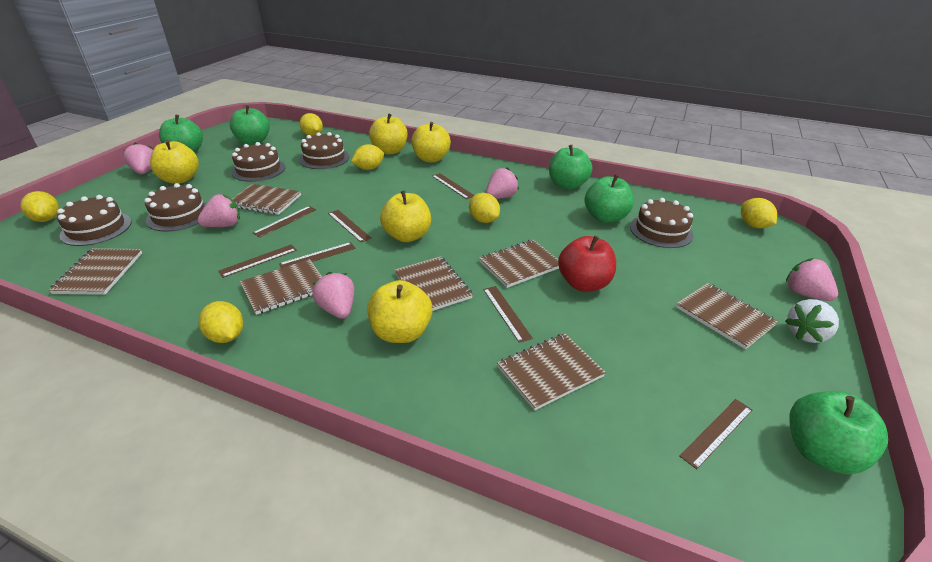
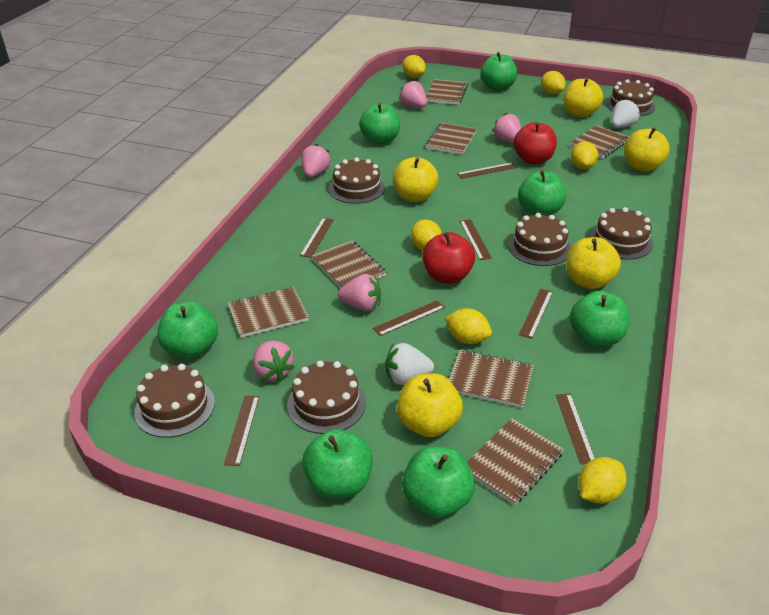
brown cake: [57,195,132,246] [144,183,207,231] [231,142,285,182] [299,132,349,169] [630,198,693,248] = 5 -> [134,364,215,438] [287,361,366,434] [329,157,385,204] [508,213,571,266] [590,207,653,260] [606,79,655,116] = 6
green apple: [159,115,203,153] [230,105,270,145] [549,145,592,190] [584,174,634,223] [789,391,888,474] = 5 -> [157,301,218,359] [302,429,373,498] [359,103,400,144] [402,446,475,518] [480,52,517,91] [518,170,566,216] [570,291,629,347] = 7
red apple: [558,236,616,292] = 1 -> [422,232,475,284] [514,122,557,165] = 2
white strawberry: [785,299,839,343] = 1 -> [386,343,434,385] [611,99,640,128] = 2

